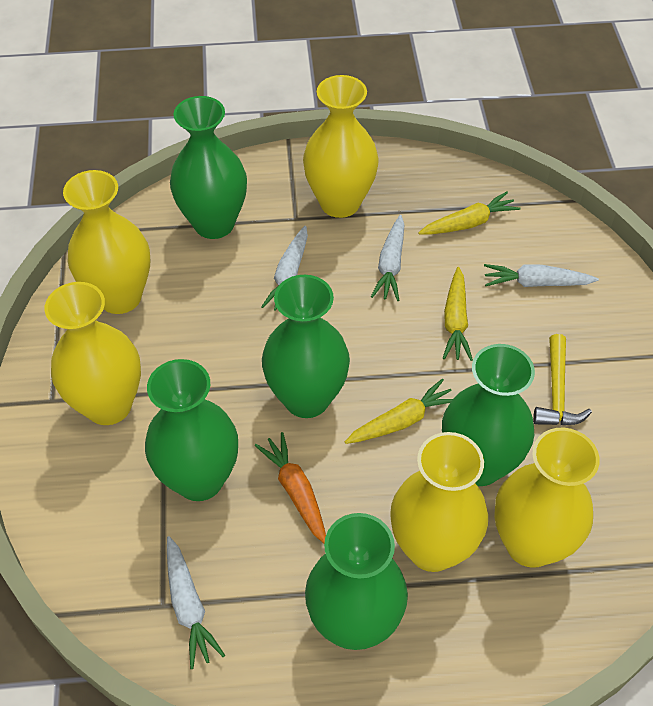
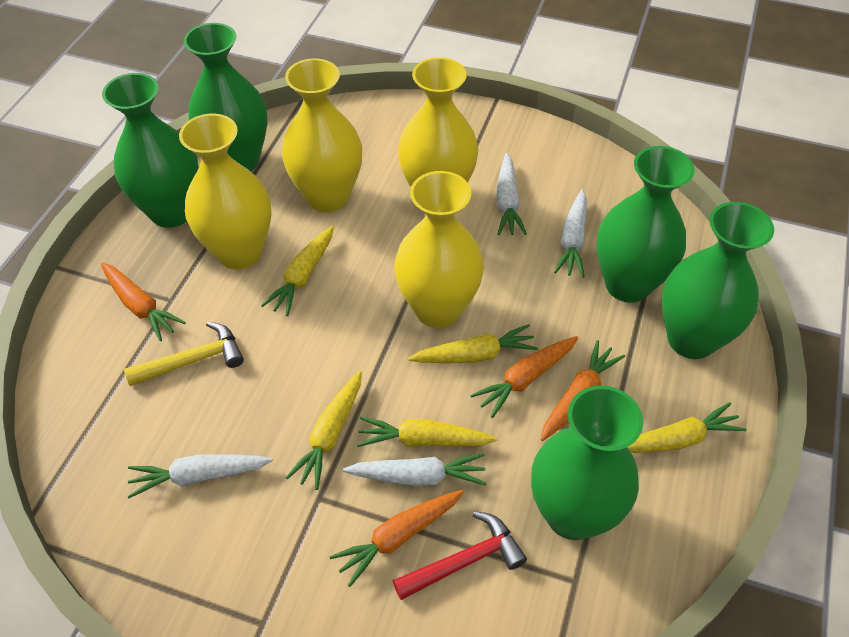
orange carrot: [255,432,326,543] = 1 -> [101,263,186,341] [330,490,464,587] [470,336,578,418] [541,340,625,441] = 4
red hammer: none = 0 -> [393,511,527,600] = 1
yellow carrot: [345,378,453,444] [418,191,520,235] [443,267,473,361] = 3 -> [261,225,334,316] [286,371,362,490] [357,416,497,447] [408,324,538,363] [627,402,747,453] = 5
yellow vase: [45,282,141,425] [63,170,150,314] [303,75,379,218] [390,432,488,572] [494,428,600,568] = 5 -> [179,114,271,270] [282,58,362,213] [394,171,484,328] [398,57,478,187] = 4

